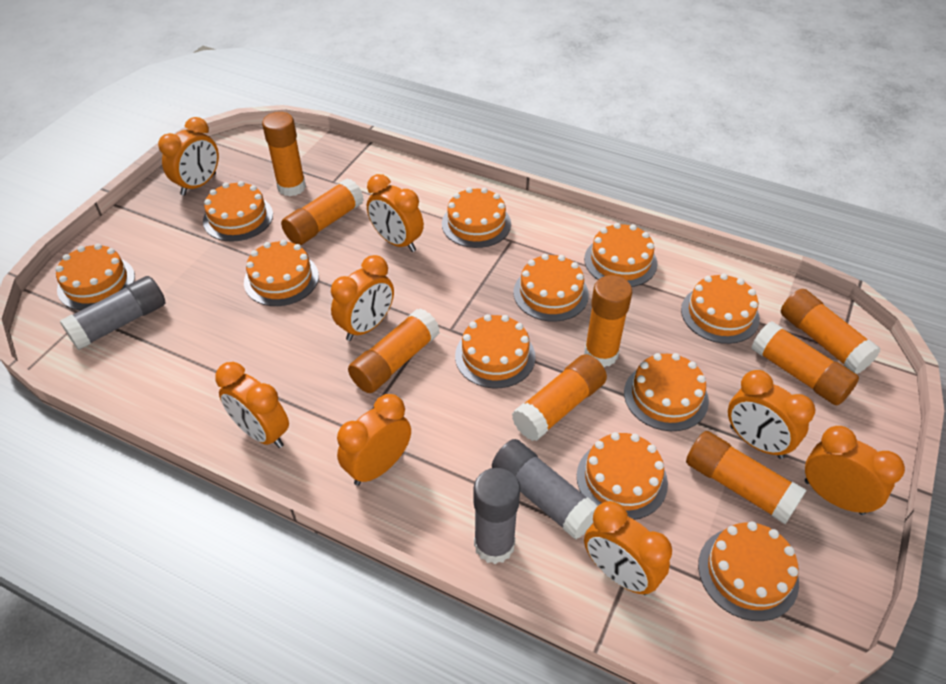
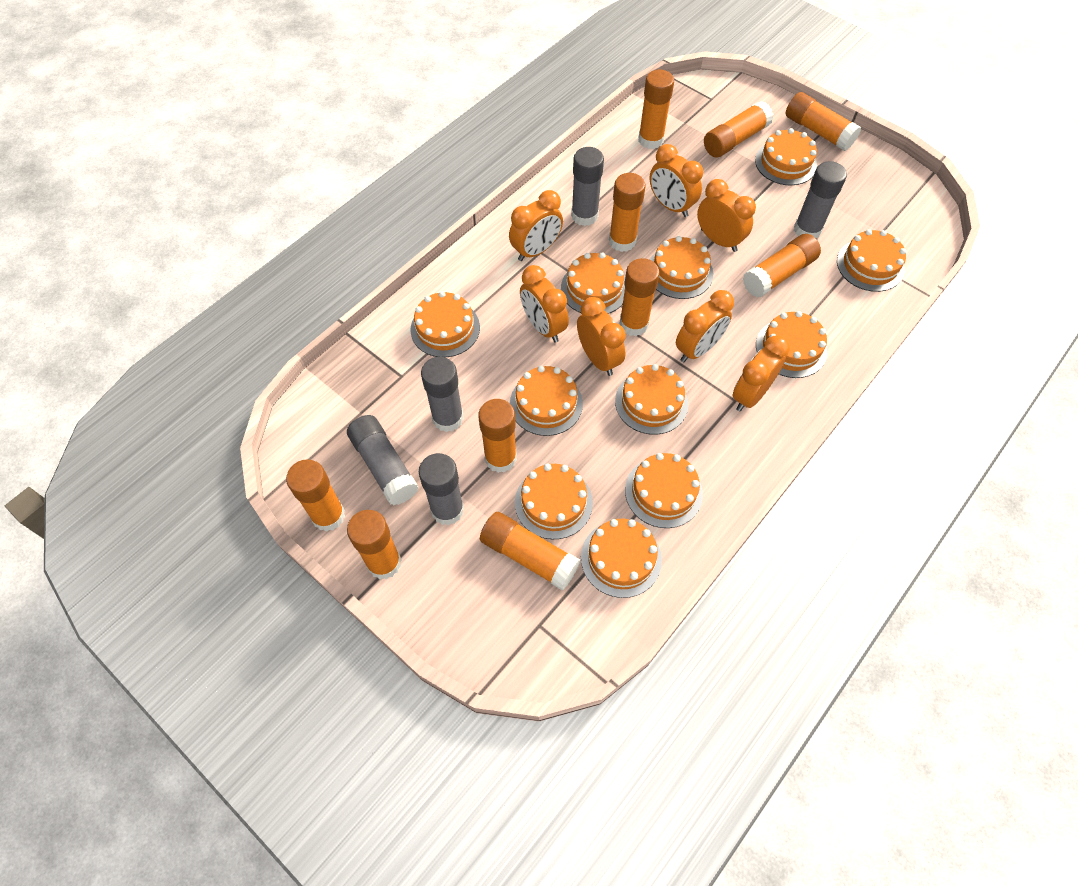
grey glue stick: [60,276,166,350] [473,468,520,564] [492,439,598,539] = 3 -> [347,415,419,505] [419,453,464,526] [421,357,464,432] [571,147,604,226] [794,161,847,238] = 5
orange clock: [158,117,219,196] [215,362,289,448] [331,255,394,341] [337,394,411,486] [367,174,424,252] [584,501,672,595] [728,370,815,459] [805,426,905,515] = 8 -> [509,190,563,261] [520,265,569,342] [577,297,626,376] [650,144,703,217] [676,290,734,362] [697,179,756,252] [733,336,790,411] = 7
orange glue stick: [262,112,306,196] [281,178,364,245] [348,308,440,393] [512,354,607,441] [584,275,632,367] [686,431,807,524] [751,321,859,406] [781,289,881,374] = 8 -> [286,459,345,532] [347,510,401,579] [478,399,517,473] [480,512,580,590] [609,173,646,252] [619,258,660,336] [638,70,674,149] [704,101,773,157] [743,234,821,297] [785,92,861,151] = 10

